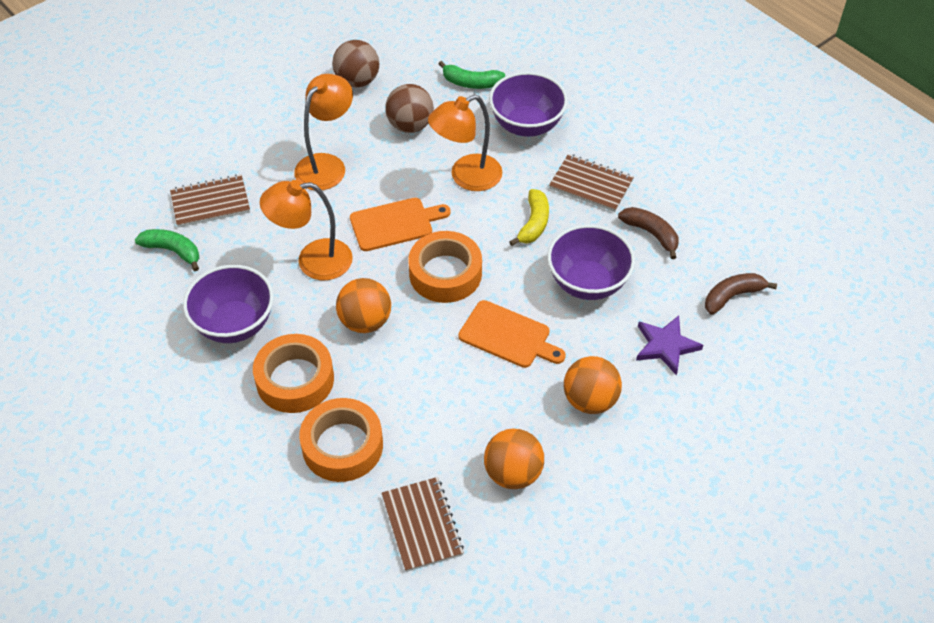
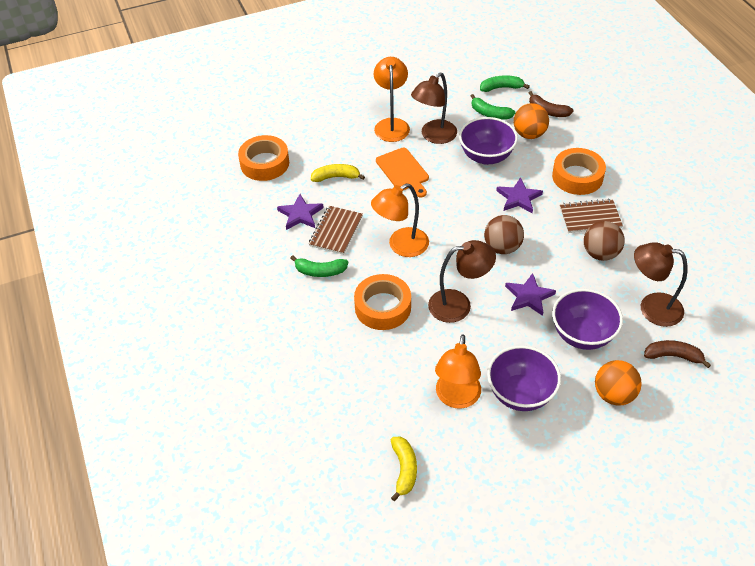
brown lamp: none = 0 -> [411,72,457,144] [428,240,496,323] [634,242,687,327] = 3
brown notebook: [170,174,250,228] [381,477,464,572] [549,154,634,212] = 3 -> [309,206,363,255] [560,199,623,233] = 2
green banana: [135,229,199,271] [439,61,505,89] = 2 -> [290,255,348,277] [471,94,516,119] [480,75,530,92] = 3
orange ball: [336,278,391,333] [484,428,544,489] [564,356,622,414] = 3 -> [514,103,549,139] [595,360,642,406] = 2
orange cutting board: [350,198,451,251] [459,300,566,368] = 2 -> [376,148,429,198] = 1
purple star: [636,316,703,376] = 1 -> [277,194,324,230] [496,177,543,213] [505,273,556,316] = 3
yellow banana: [509,189,549,246] = 1 -> [311,164,365,182] [391,437,417,501] = 2

